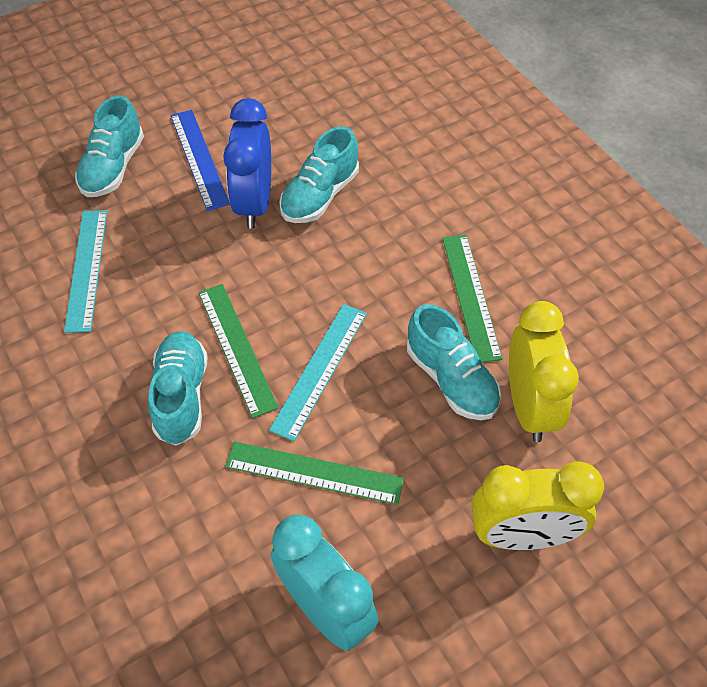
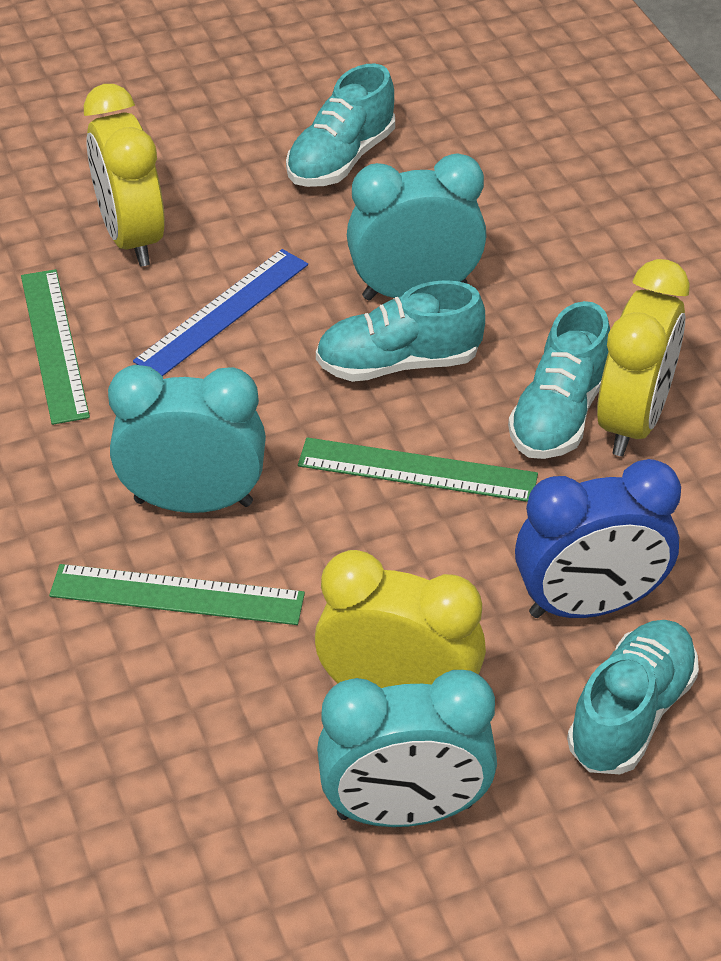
turquoise clock: [271,515,379,650] = 1 -> [108,365,266,513] [317,670,497,827] [347,153,487,301] = 3
turquoise ruler: [64,210,107,333] [269,304,367,441] = 2 -> none = 0
yellow clock: [472,462,604,550] [509,301,579,442] = 2 -> [84,84,165,267] [315,550,486,688] [597,259,690,456] = 3

